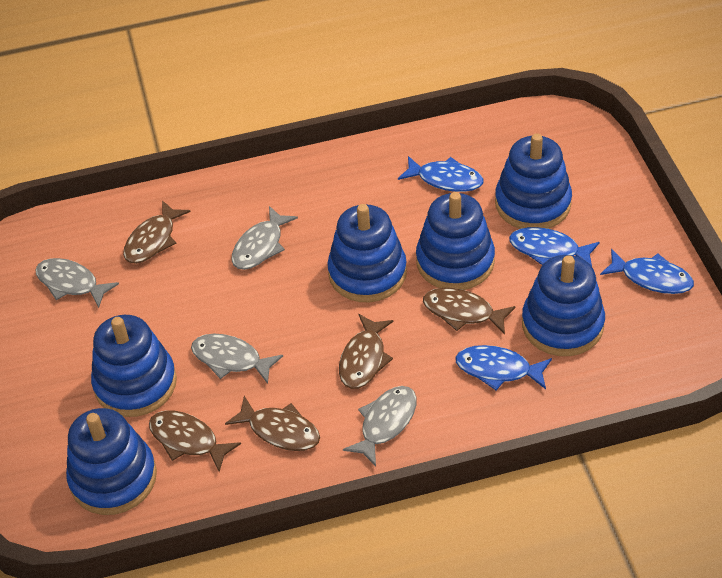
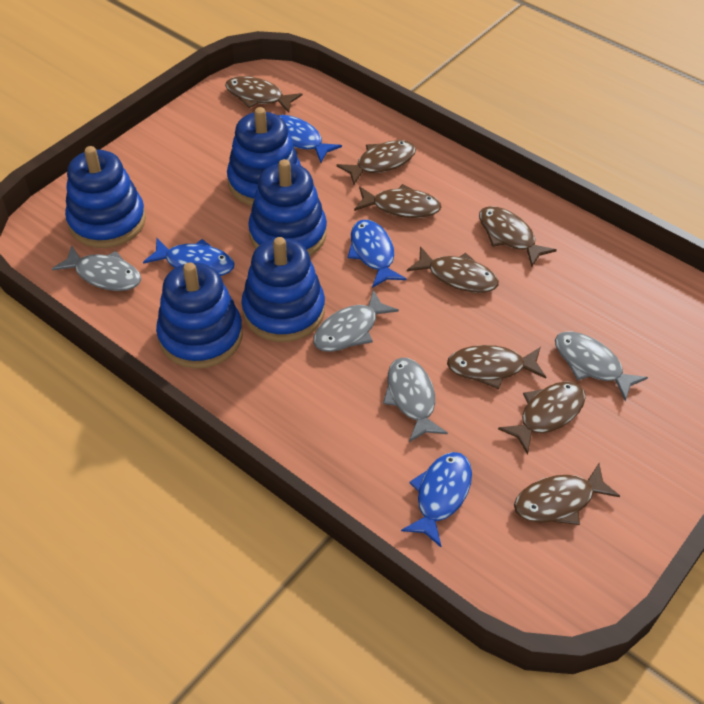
blue stacking toy: [66,408,157,515] [91,315,177,417] [327,204,407,302] [416,192,495,290] [495,133,572,229] [522,255,605,356] = 6 -> [65,146,146,248] [156,262,243,369] [227,107,301,206] [241,237,325,342] [248,159,327,256] = 5
brown fish: [123,200,190,264] [149,410,241,472] [225,396,320,451] [339,314,394,389] [423,288,516,334] = 5 -> [225,76,302,113] [336,140,416,185] [354,184,441,218] [407,246,499,293] [447,345,546,389] [479,206,557,267] [498,381,586,455] [514,463,620,525] = 8

